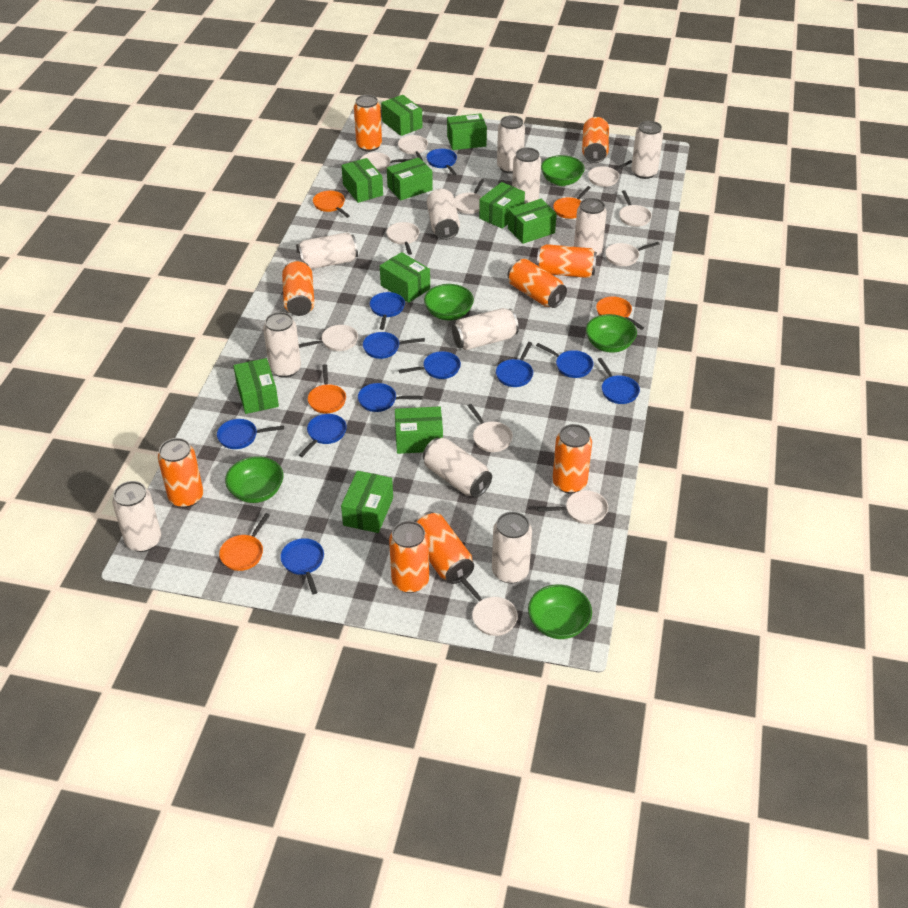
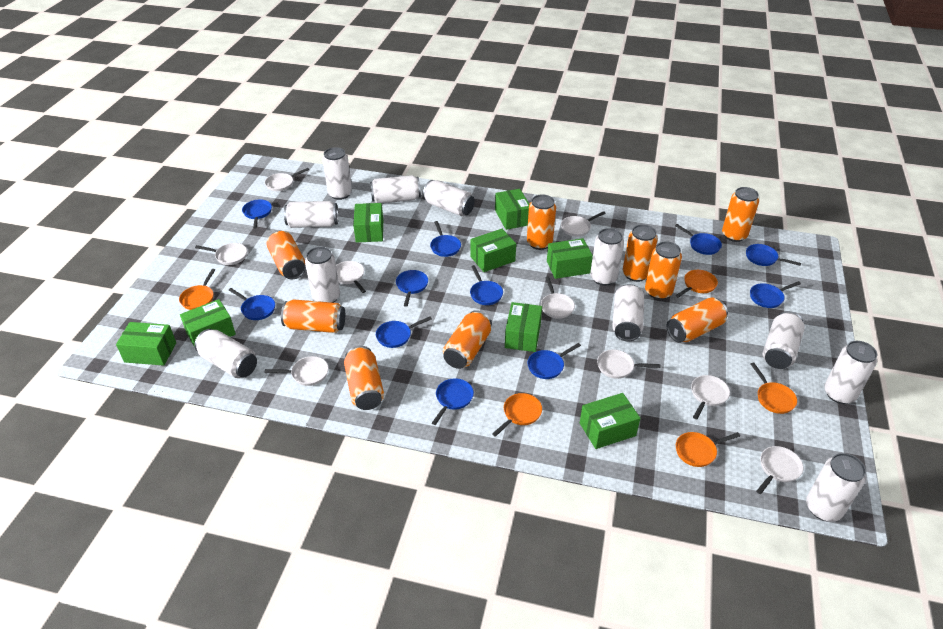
green bowl: [225,456,283,503] [424,284,474,320] [528,584,592,639] [541,155,585,186] [586,314,637,353] = 5 -> none = 0
green box: [233,358,279,414] [341,158,383,203] [341,471,393,533] [380,252,430,303] [381,95,423,136] [387,157,433,200] [395,406,443,454] [447,113,487,150] [479,182,525,229] [508,199,557,244] = 10 -> [116,322,176,366] [180,299,236,347] [353,203,383,243] [470,229,516,272] [495,189,529,230] [505,302,542,352] [547,238,593,279] [580,393,640,449] = 8
white pan: [299,325,358,351] [360,152,412,172] [386,222,420,255] [398,135,428,161] [454,179,484,214] [460,577,518,636] [468,404,513,452] [538,490,608,524] [588,160,632,187] [605,242,659,266] [619,190,652,227] = 11 -> [195,243,247,265] [265,168,309,191] [265,356,328,386] [336,261,366,293] [541,276,575,319] [561,211,606,237] [597,350,661,379] [691,375,730,419] [756,446,803,494] = 9

